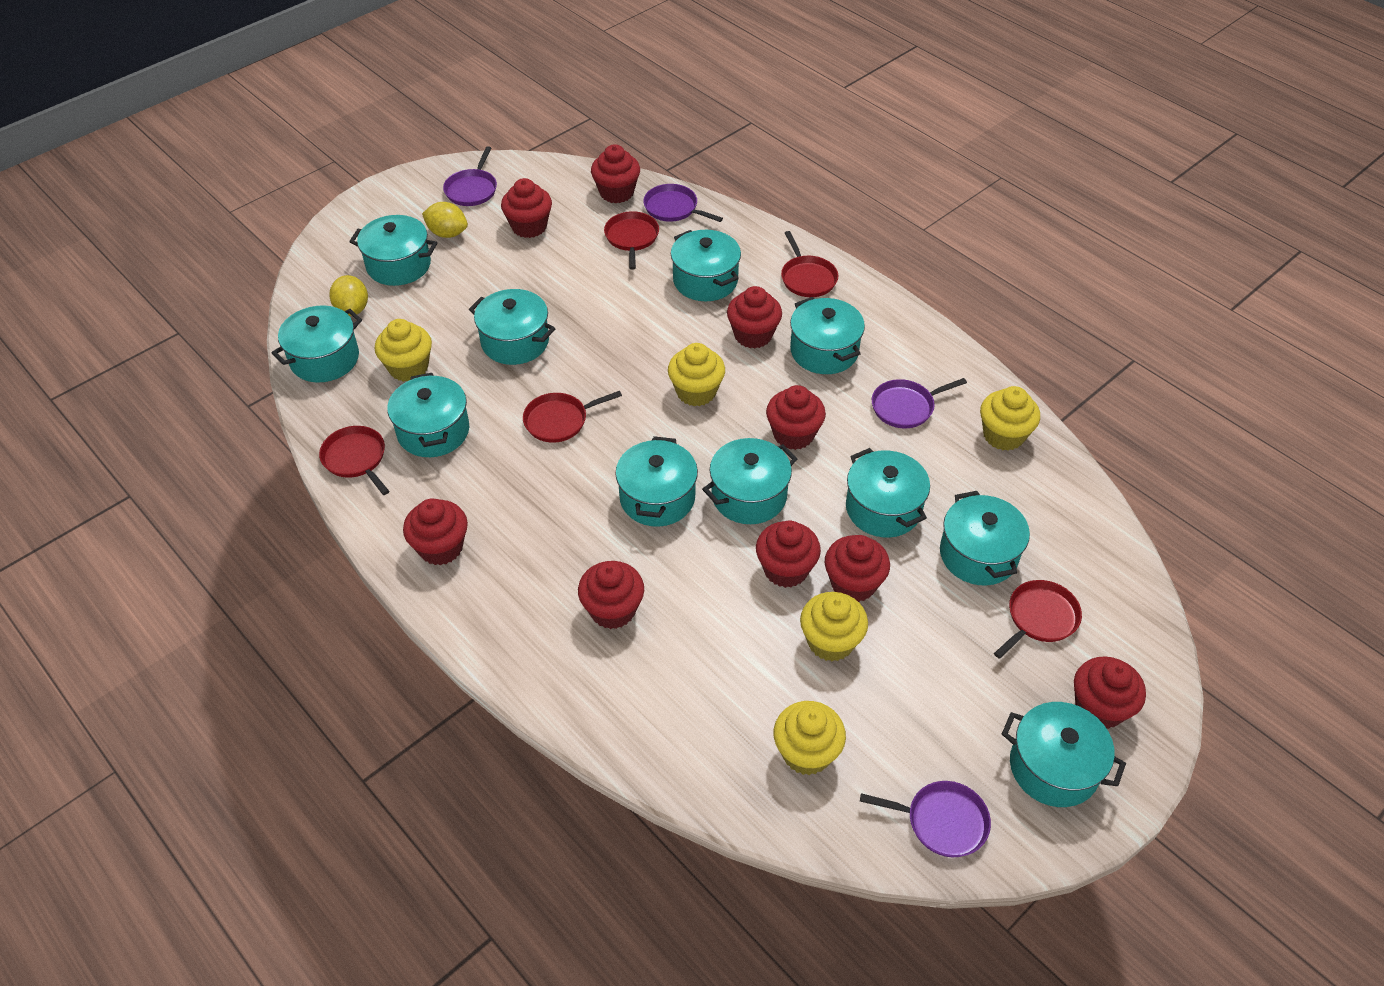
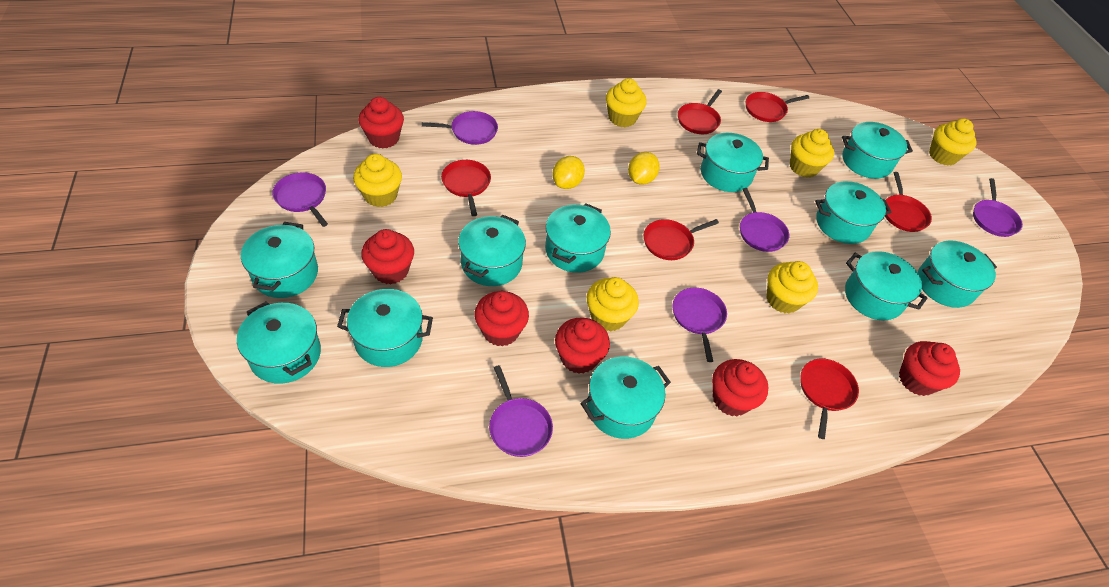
purple pan: [443,146,497,206] [643,184,723,222] [860,781,991,857] [872,378,967,428] = 4 -> [272,172,328,227] [422,111,498,145] [489,365,553,457] [672,288,727,362] [740,188,789,252] [973,178,1023,237] = 6
red cupcake: [403,499,468,565] [501,178,552,238] [578,561,644,629] [591,145,640,203] [727,286,782,348] [756,521,821,588] [766,385,826,450] [825,535,890,602] [1074,657,1146,729] = 9 -> [359,97,404,148] [361,229,414,284] [474,291,529,347] [555,318,610,374] [712,359,769,416] [899,341,960,396] = 6
red pan: [319,426,389,495] [523,391,622,443] [604,211,659,270] [781,231,838,297] [994,580,1082,659] = 5 -> [441,160,491,216] [643,219,719,260] [678,89,722,134] [746,92,809,122] [800,359,859,439] [885,172,932,232] = 6
yellow cupcake: [375,319,432,382] [668,343,725,406] [774,701,846,775] [800,592,868,661] [980,386,1040,451] = 5 -> [353,154,402,207] [587,277,639,332] [606,78,647,127] [767,261,818,314] [790,129,834,178] [929,118,977,166] = 6

